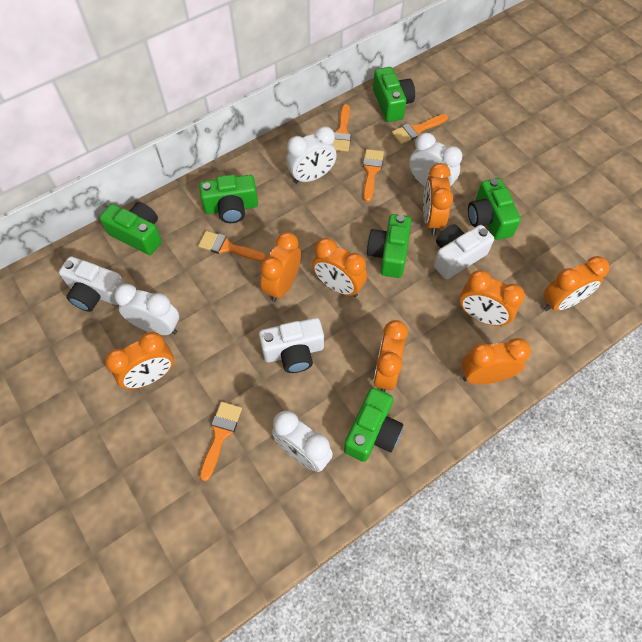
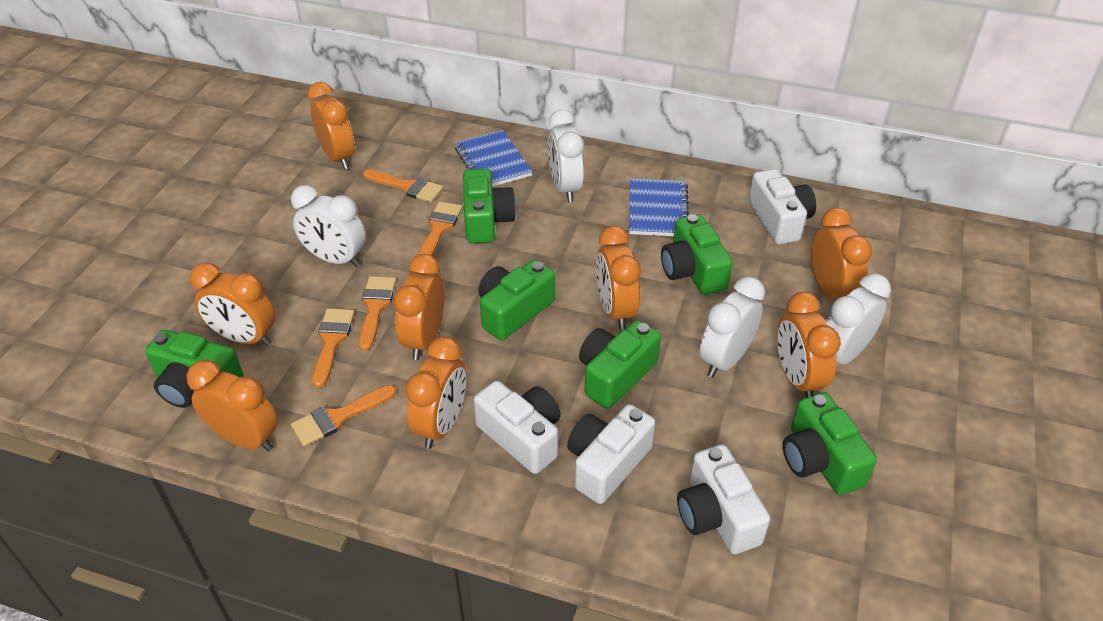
blue notebook: none = 0 -> [454,130,532,187] [629,179,689,236] = 2
white camera: [59,256,125,312] [259,318,324,373] [434,224,494,279] = 3 -> [473,381,561,474] [567,404,655,504] [677,444,770,554] [748,169,816,245] = 4

